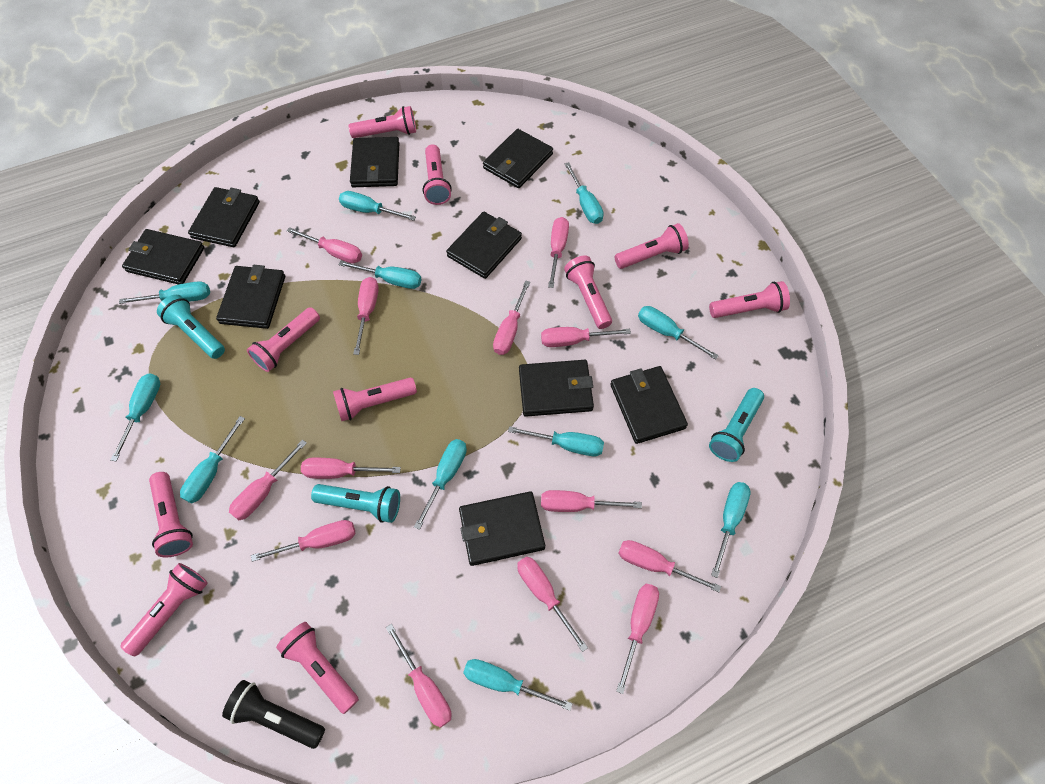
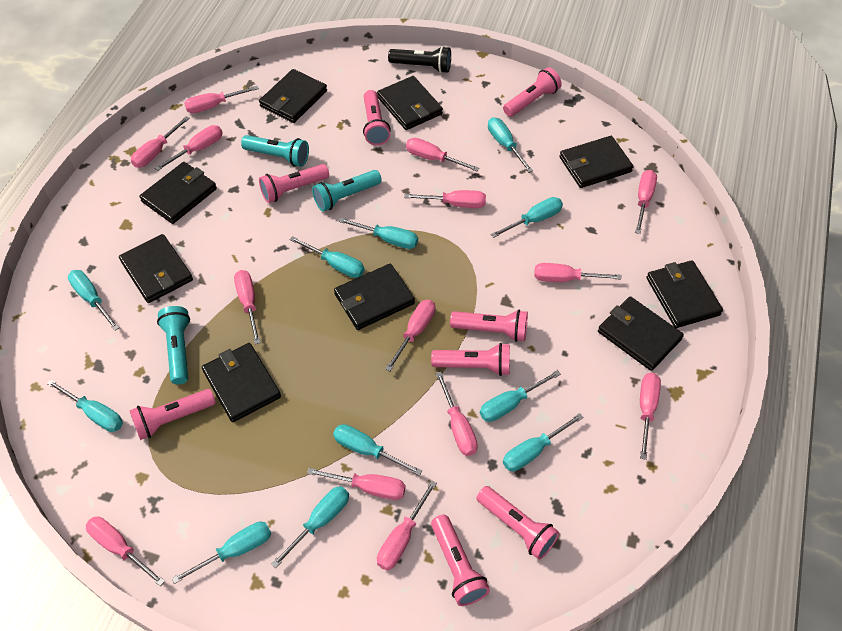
pink flashlight: [120,563,208,656] [149,472,193,558] [247,307,320,372] [276,622,359,714] [333,378,417,421] [348,106,416,138] [423,144,452,205] [564,255,612,329] [615,223,689,269] [709,281,790,318] = 10 -> [129,389,216,440] [259,164,329,203] [363,90,391,145] [431,343,510,376] [431,515,490,606] [450,310,528,342] [476,486,559,560] [503,67,562,117] = 8
pink screwdriver: [229,440,307,520] [251,520,355,562] [287,227,362,263] [301,458,401,479] [353,277,379,355] [386,624,452,728] [493,280,530,355] [517,557,588,652] [541,327,631,347] [541,490,642,512] [548,217,569,288] [616,584,659,694] [619,540,721,592] = 13 -> [86,517,165,586] [131,116,190,168] [155,125,223,171] [184,86,259,113] [234,270,261,344] [307,468,406,500] [377,480,437,570] [385,300,435,372] [404,190,486,208] [406,138,479,171] [436,372,478,456] [534,263,622,282] [635,170,657,234] [640,373,661,460] = 14

